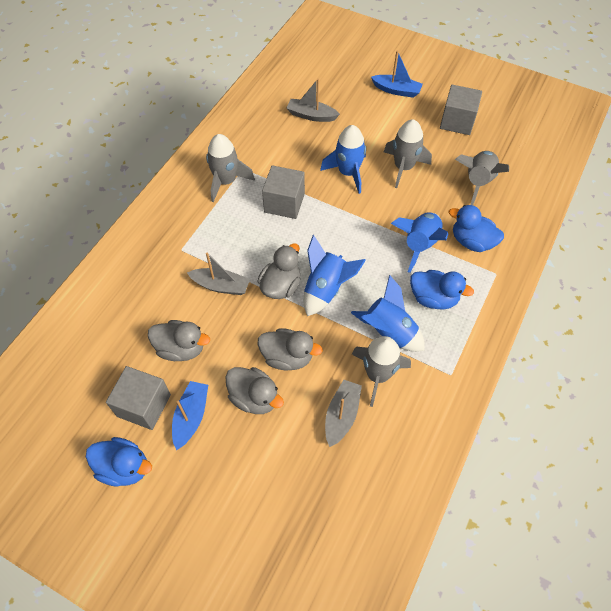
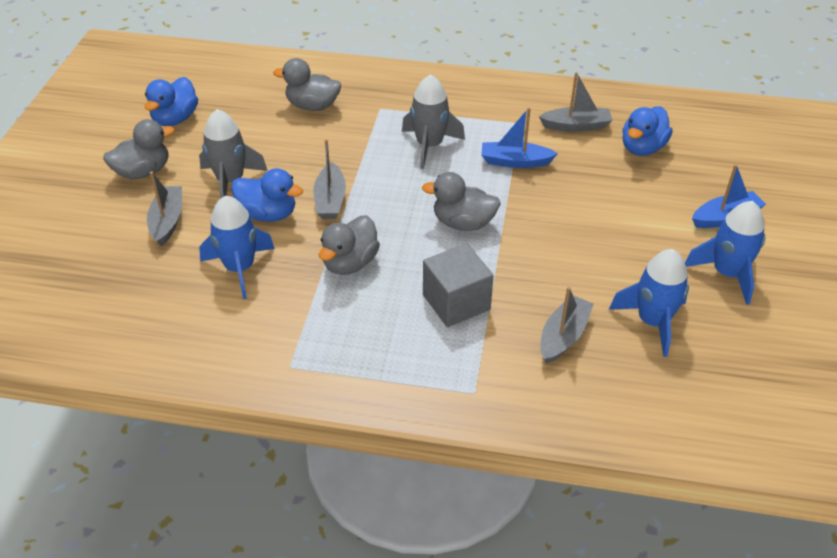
blue rocket: [304,235,366,316] [320,125,366,194] [351,275,425,352] [391,212,448,273] = 4 -> [199,196,275,299] [609,249,689,357] [685,201,765,305] = 3
grey boat: [187,252,250,295] [286,79,340,122] [325,380,362,447] = 3 -> [147,172,182,246] [314,139,346,219] [539,72,613,132] [540,287,594,364] = 4
grey cube: [106,366,171,430] [262,165,305,219] [440,85,482,135] = 3 -> [423,243,494,327] = 1
grey rocket: [206,134,255,202] [352,336,411,407] [384,119,432,188] [455,151,509,205] = 4 -> [199,109,268,198] [402,74,465,169] = 2

